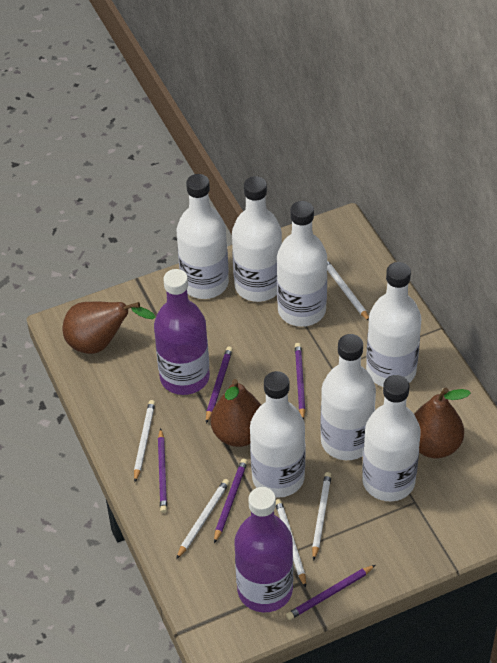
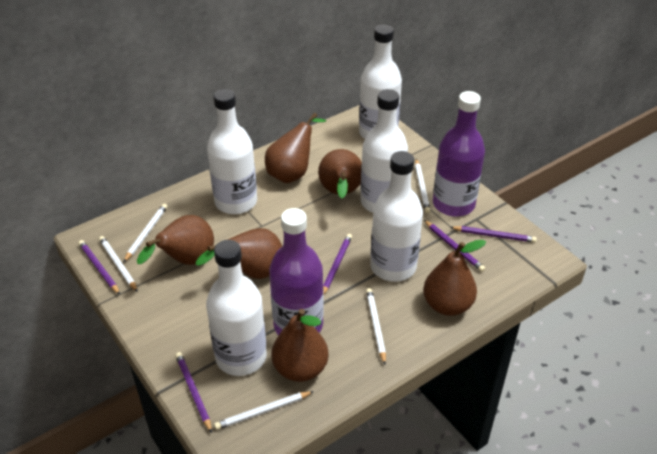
brown pear: [62,302,156,354] [211,379,261,447] [414,388,471,458] = 3 -> [137,215,214,265] [196,228,282,279] [265,113,326,183] [271,309,328,382] [318,149,362,198] [423,240,486,316] = 6
white bottle: [176,174,229,299] [232,176,282,302] [250,371,305,498] [277,201,327,327] [320,334,376,460] [362,375,421,501] [366,262,421,387] = 7 -> [206,240,267,376] [207,89,257,214] [359,24,402,139] [360,89,408,213] [370,151,423,282] = 5

